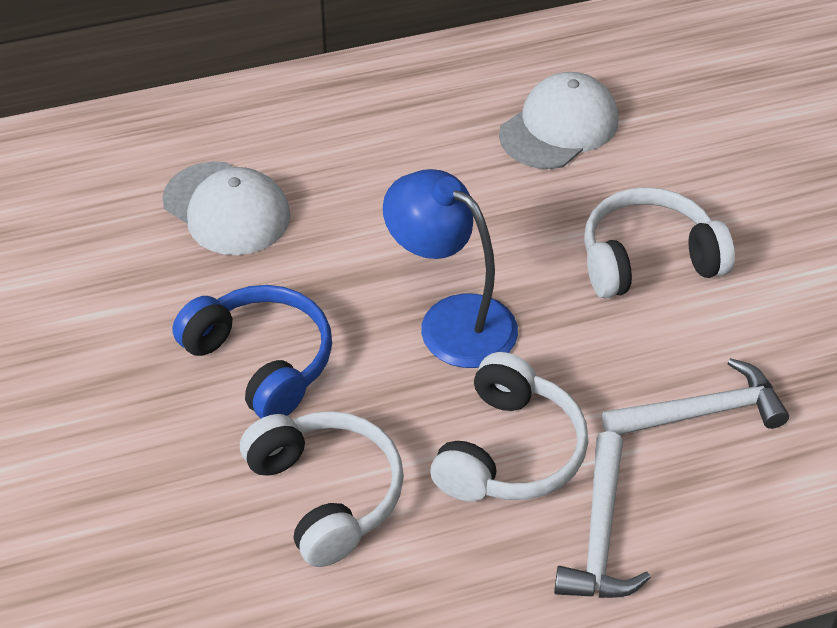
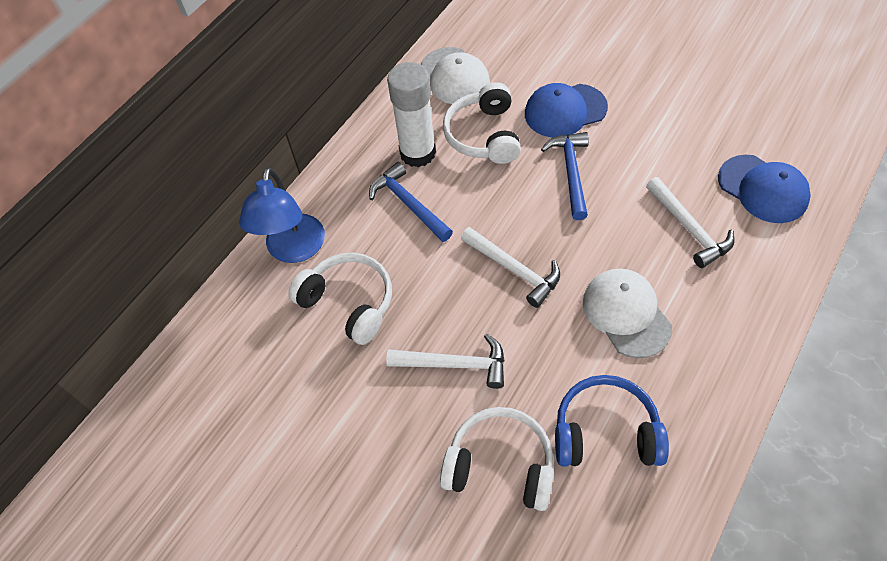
blue cap: none = 0 -> [525,83,608,138] [718,155,811,223] = 2
blue hammer: none = 0 -> [369,162,453,242] [541,132,589,220] = 2
white glue stick: none = 0 -> [387,62,436,167] = 1
white hammer: [554,431,651,598] [602,358,789,435] = 2 -> [386,334,504,389] [461,227,560,308] [646,177,735,268] = 3

